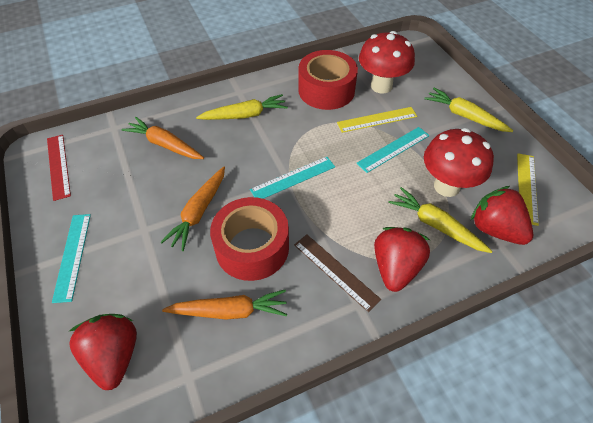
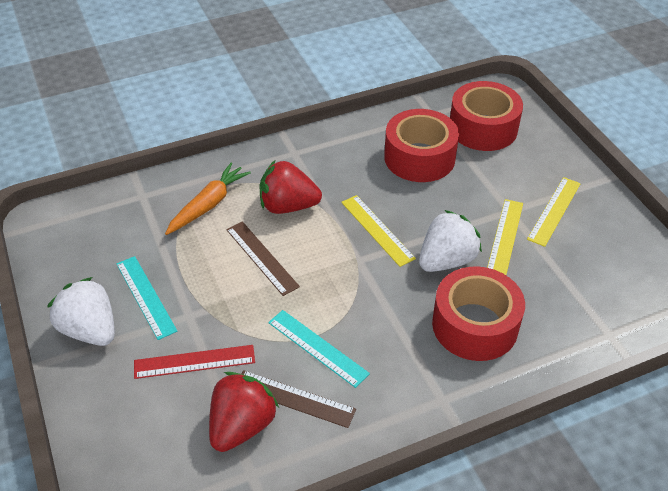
brown ruler: [294,234,381,312] = 1 -> [226,222,300,296] [242,370,356,428] = 2
orange carrot: [122,117,204,159] [161,167,225,251] [162,290,287,320] = 3 -> [165,163,251,235] = 1
red mushroom: [359,31,415,94] [424,128,494,197] = 2 -> none = 0
red strawberry: [69,314,137,390] [374,227,430,292] [471,186,533,245] = 3 -> [209,372,279,452] [260,160,322,214] = 2
red tape: [210,197,289,281] [298,50,358,110] = 2 -> [384,109,459,182] [432,266,525,361] [450,81,523,151] = 3
turquoise ruler: [52,214,91,303] [250,157,335,199] [357,127,430,173] = 3 -> [117,256,177,340] [268,310,370,388] = 2
white strawberry: none = 0 -> [47,277,115,346] [419,210,482,272] = 2
yellow carrot: [196,94,288,120] [388,187,493,253] [424,88,513,132] = 3 -> none = 0
yellow ruler: [337,107,417,133] [517,153,539,226] = 2 -> [341,195,416,267] [487,199,523,275] [527,177,581,247] = 3

